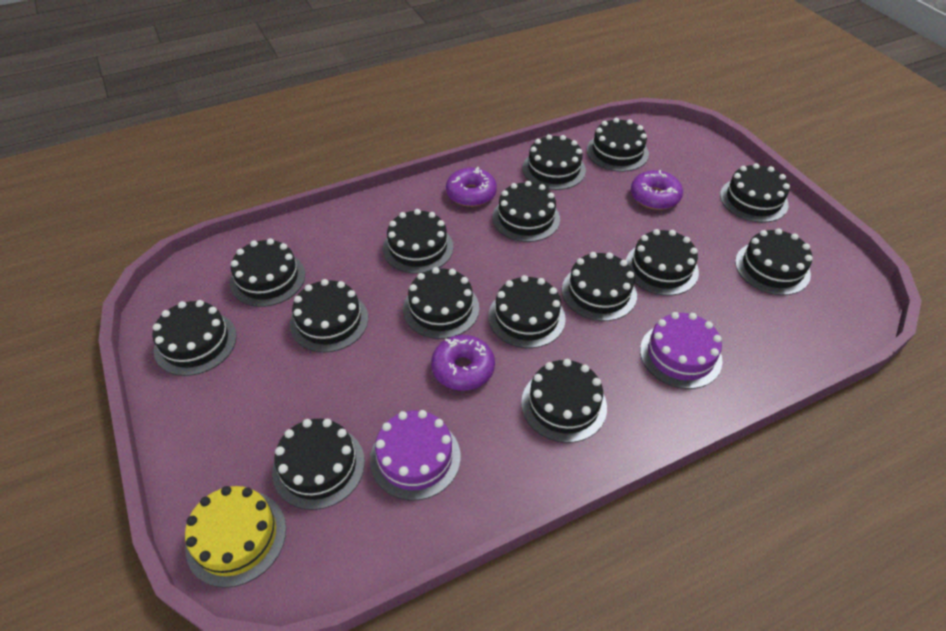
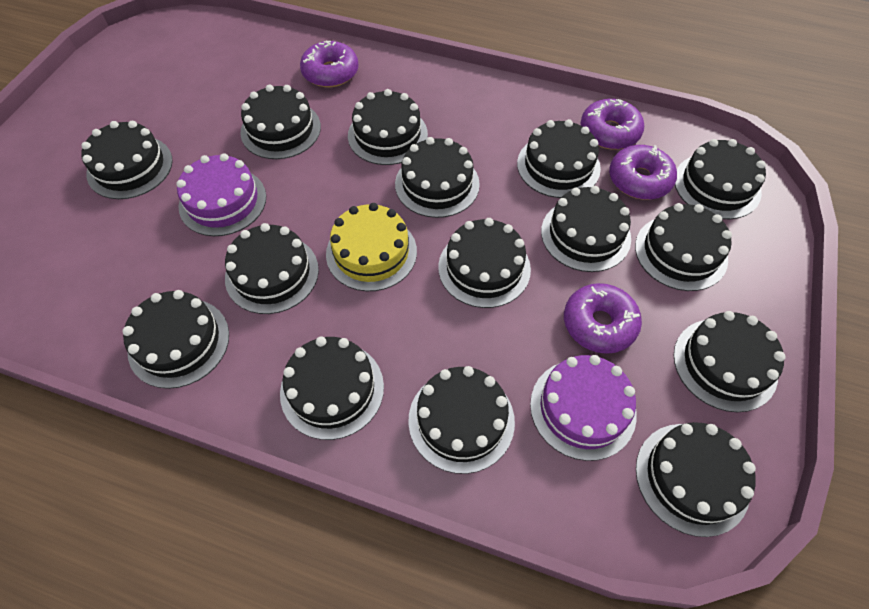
purple donut: [431,335,495,391] [446,167,497,207] [631,170,683,210] = 3 -> [300,41,358,87] [564,283,642,354] [581,99,644,150] [609,145,677,200] = 4

